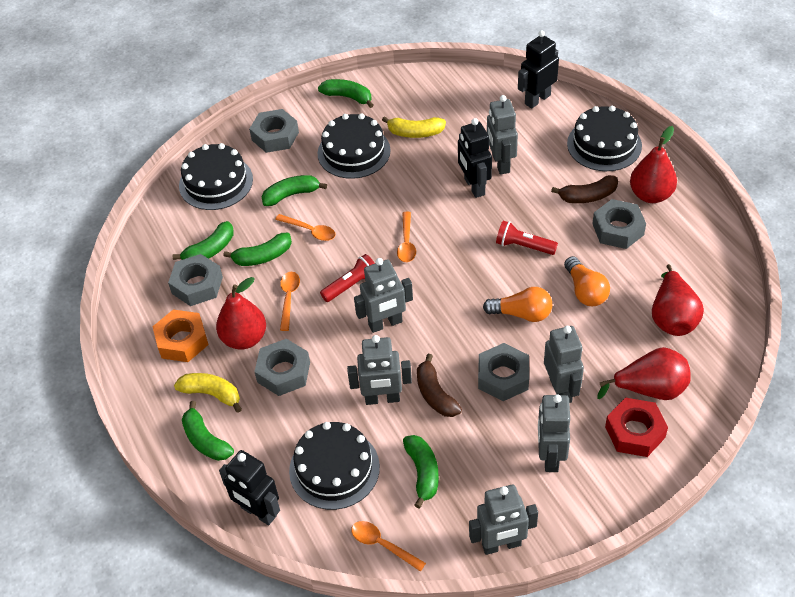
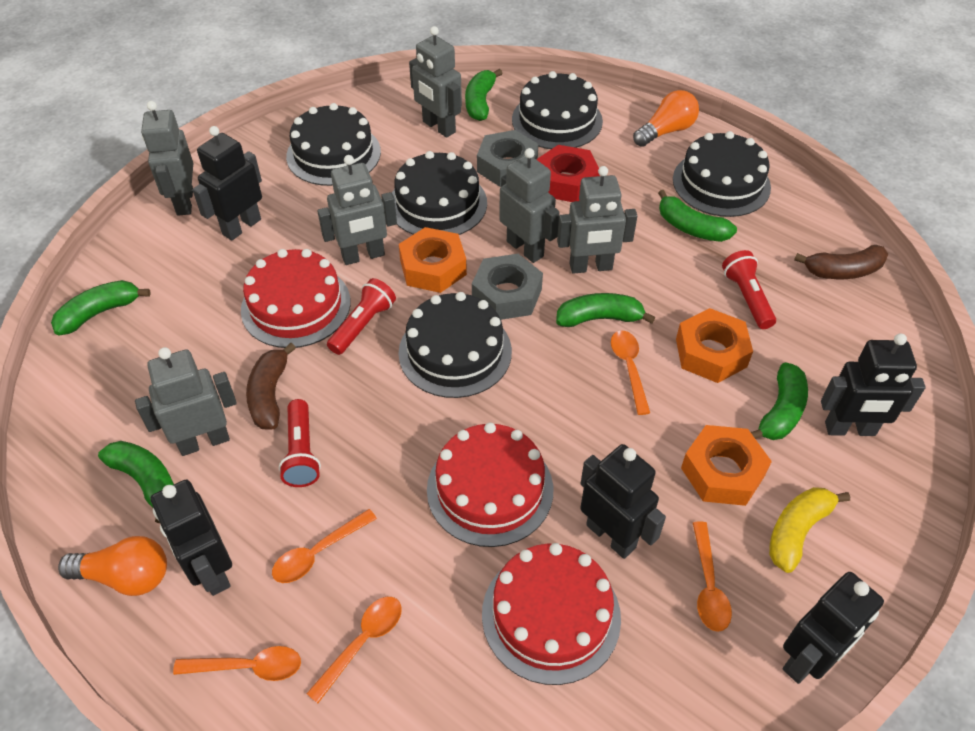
black cake: [179,143,253,210] [289,422,380,510] [318,113,391,179] [567,106,642,171] = 4 -> [286,103,381,186] [392,151,487,235] [398,292,512,398] [512,71,603,149] [673,131,771,217] = 5
black robot: [219,450,280,525] [458,118,492,198] [518,30,559,109] = 3 -> [151,480,232,596] [192,126,262,241] [580,444,666,559] [783,572,884,684] [821,333,926,436] = 5
grey nut: [168,254,223,306] [249,109,299,153] [254,339,310,396] [478,343,529,401] [592,199,646,249] = 5 -> [472,254,543,320] [477,130,538,187] = 2
orange nut: [152,310,209,362] = 1 -> [399,227,467,293] [676,308,753,383] [681,425,772,506] = 3
orange spoon: [275,214,336,241] [280,272,300,331] [351,521,426,572] [397,212,416,262] = 4 -> [173,646,301,681] [272,509,377,583] [307,597,402,703] [611,331,650,415] [693,522,732,632] = 5
red cake: none = 0 -> [241,249,351,348] [427,423,553,547] [482,543,621,685] = 3
red flashlight: [320,254,375,302] [496,221,558,255] = 2 -> [279,399,321,487] [327,278,396,355] [722,250,776,329] = 3
red pear: [216,277,266,350] [597,347,691,400] [630,126,677,203] [652,264,704,336] = 4 -> none = 0
yellow banana: [174,373,242,413] [382,116,446,138] = 2 -> [769,487,850,573] = 1

